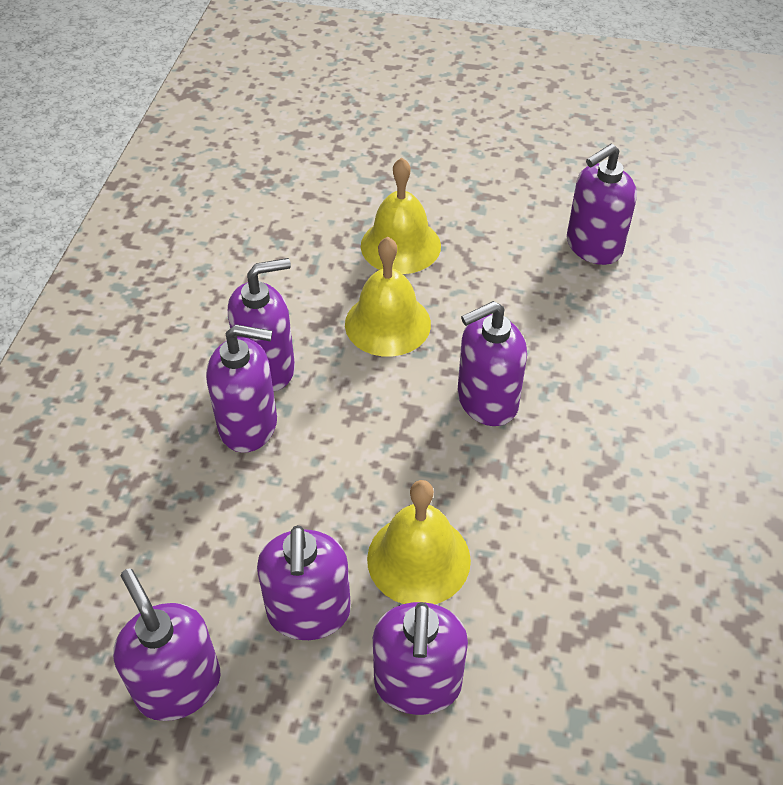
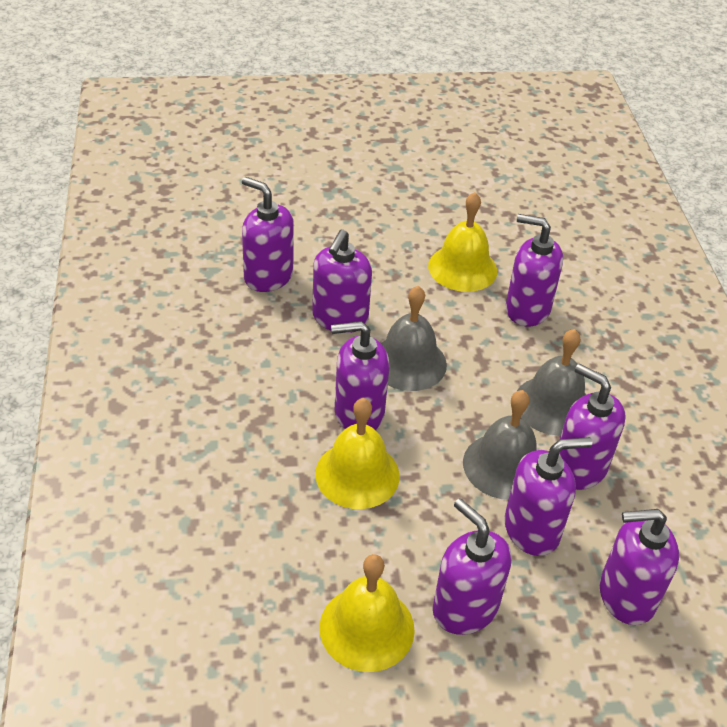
grey bell: none = 0 -> [381,286,447,391] [463,390,537,500] [517,329,586,436] = 3
purple soap dispenser: [113,568,220,721] [206,325,277,453] [228,258,295,391] [257,525,351,640] [373,602,468,715] [458,301,527,426] [567,144,637,265] = 7 -> [242,177,294,292] [312,229,372,333] [331,321,389,430] [433,498,512,635] [504,437,592,556] [506,214,563,327] [559,364,626,490] [600,509,679,625] = 8

